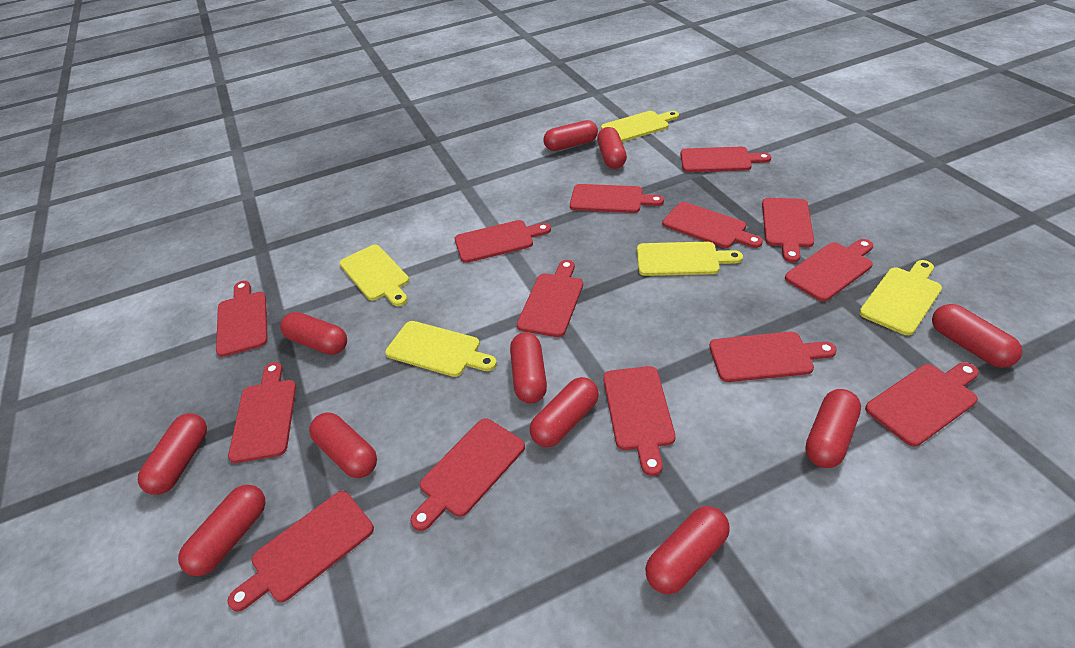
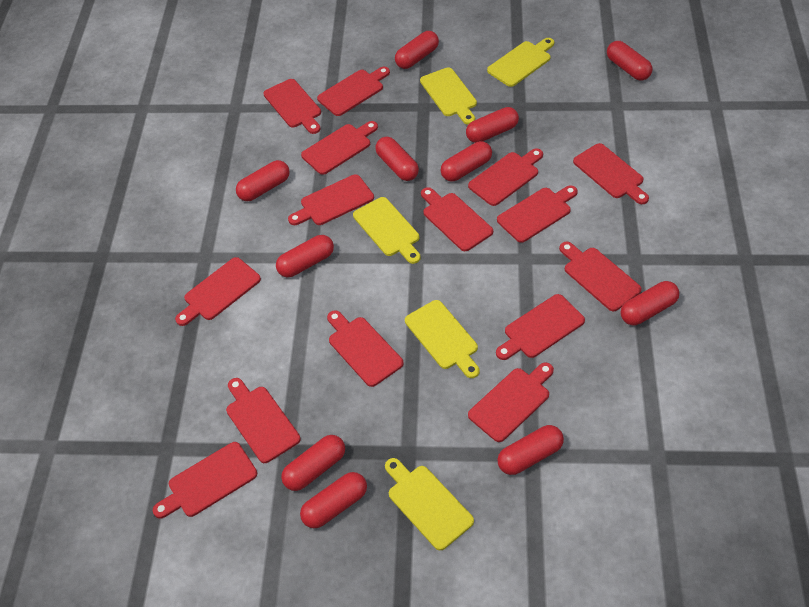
red cutting board: [216,281,268,357] [227,491,374,612] [228,362,296,463] [410,418,525,531] [455,220,551,263] [517,260,583,337] [570,184,664,213] [603,366,676,476] [662,202,763,248] [680,147,771,172] [709,332,837,382] [762,198,814,263] [785,239,873,301] [865,362,979,447] = 14 -> [153,442,257,519] [175,257,261,326] [226,378,301,463] [263,79,321,134] [288,174,374,225] [301,121,378,175] [317,67,390,116] [327,310,404,387] [421,187,493,251] [468,148,543,206] [468,362,554,442] [496,294,585,360] [497,185,578,243] [559,242,642,311] [573,143,649,204] = 15

